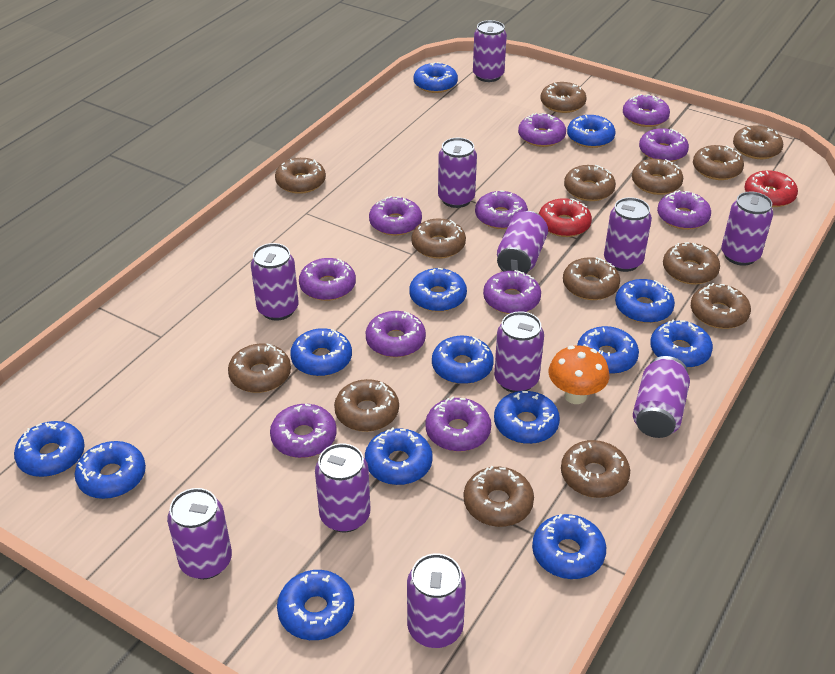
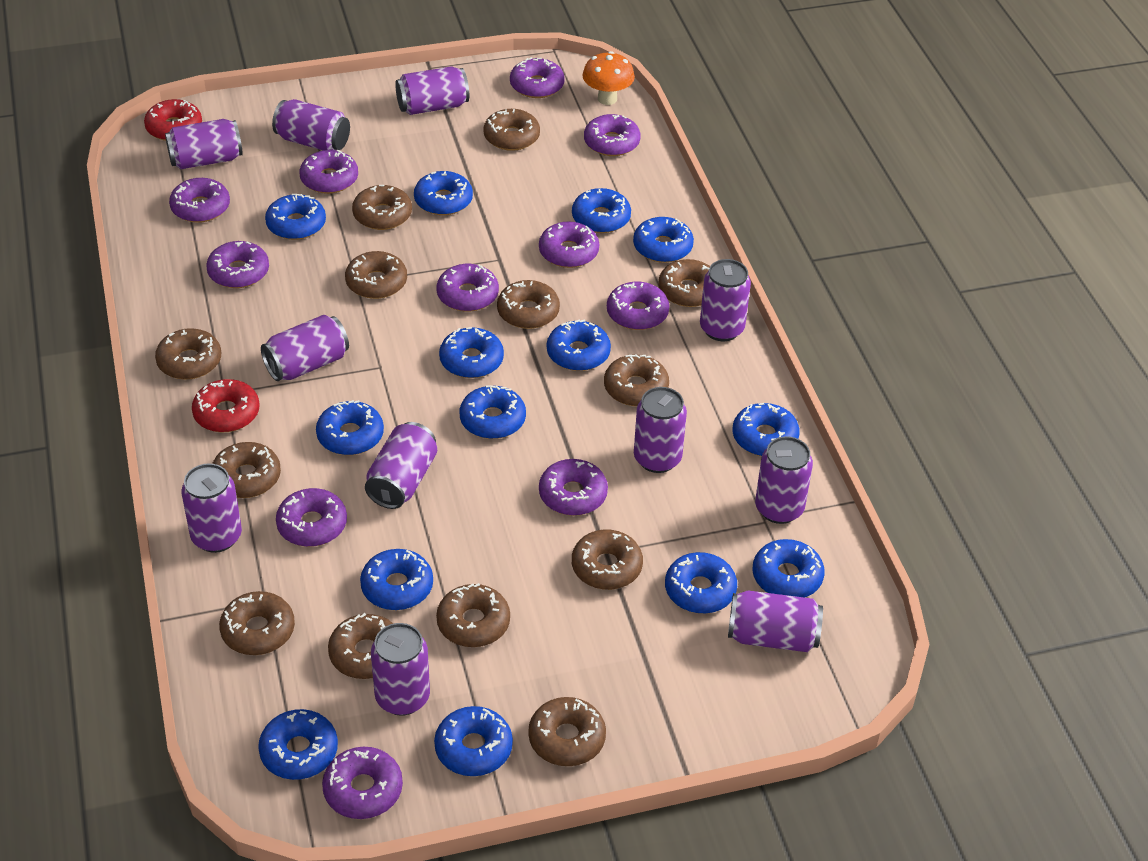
brown donut: [228,343,291,393] [275,158,326,194] [334,379,399,432] [411,218,466,259] [464,466,534,527] [541,82,587,113] [561,440,630,498] [563,257,620,300] [564,165,616,201] [632,159,683,195] [663,242,720,285] [691,283,751,329] [693,145,744,180] [733,125,783,159] = 14 -> [155,328,221,379] [212,442,281,498] [219,591,295,655] [328,613,393,679] [345,251,407,299] [352,185,412,230] [436,583,510,647] [483,109,540,151] [497,280,560,329] [528,697,606,766] [572,529,643,590] [604,354,669,406] [658,259,710,307] = 13

